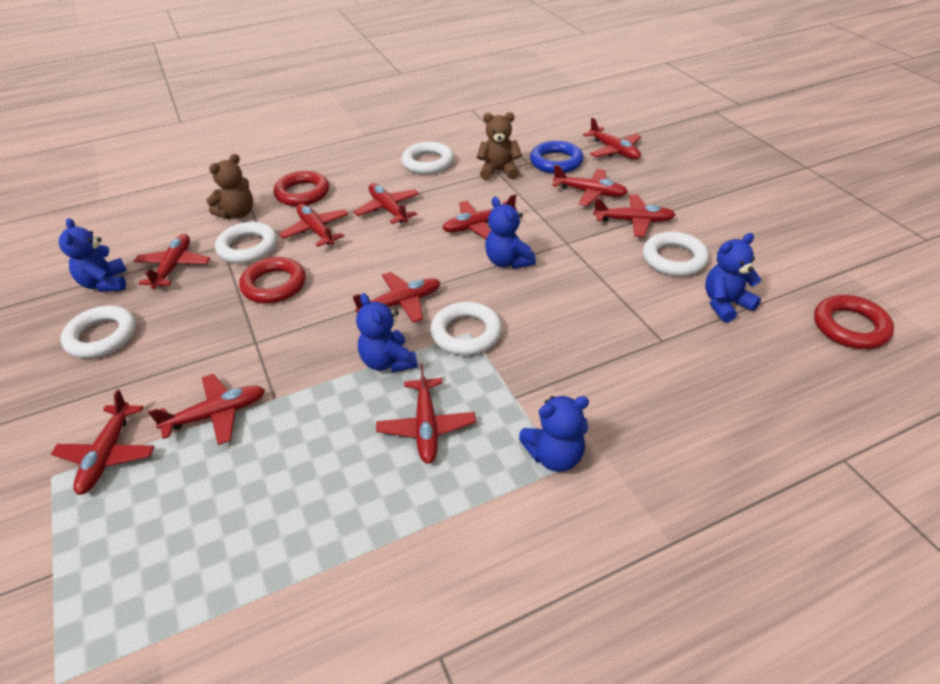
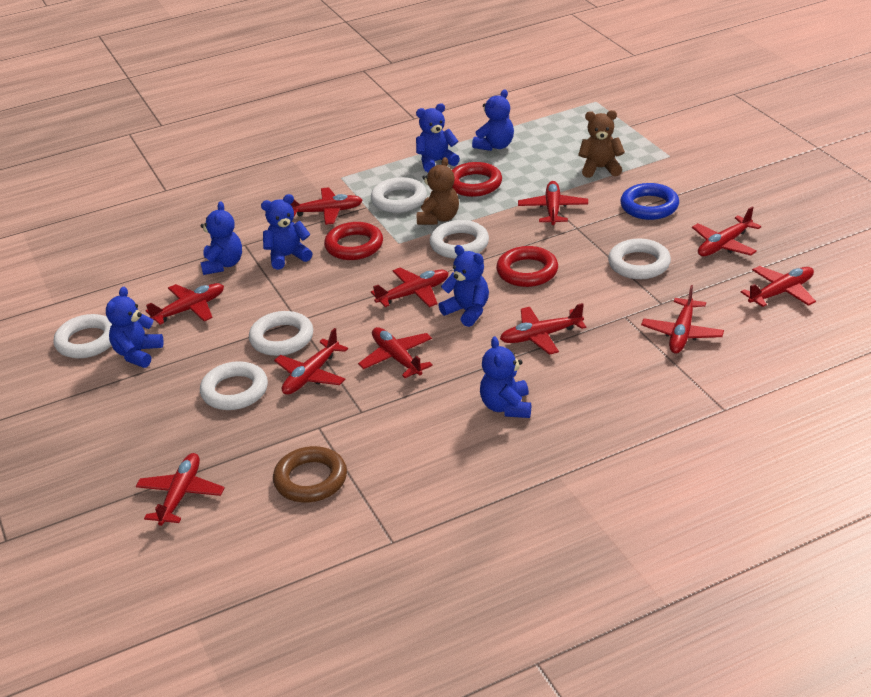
blue teddy bear: [59,218,127,292] [356,293,418,373] [485,197,536,269] [519,396,589,472] [705,233,762,323] = 5 -> [106,287,164,368] [200,201,242,275] [261,194,313,270] [416,103,460,172] [439,245,489,327] [472,89,514,151] [480,337,531,418] = 7
brown ring: none = 0 -> [273,446,347,502] = 1
white ring: [61,306,136,358] [215,222,277,264] [402,142,454,174] [430,302,502,355] [643,232,709,276] = 5 -> [53,314,112,358] [200,361,268,410] [249,311,313,356] [371,177,427,213] [429,220,489,259] [608,239,671,279] = 6

